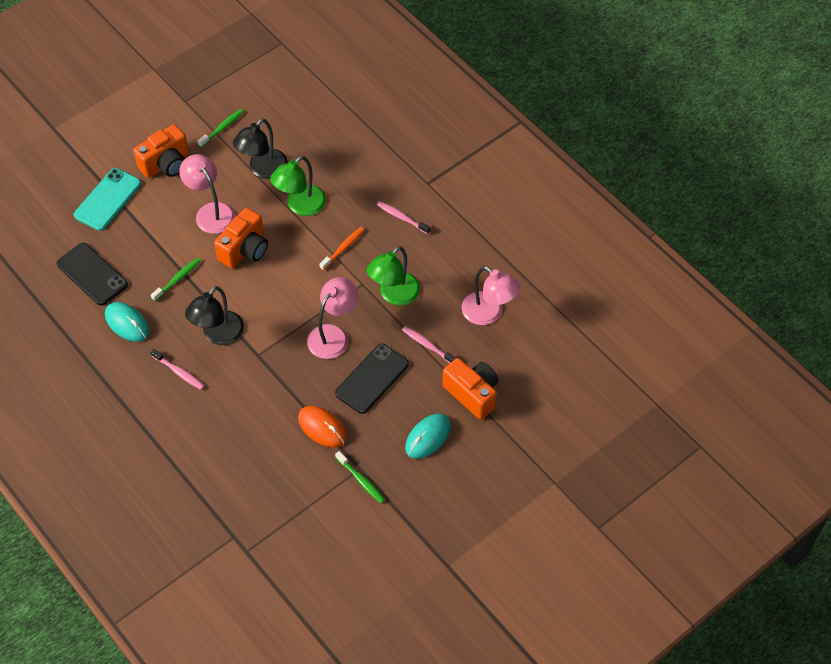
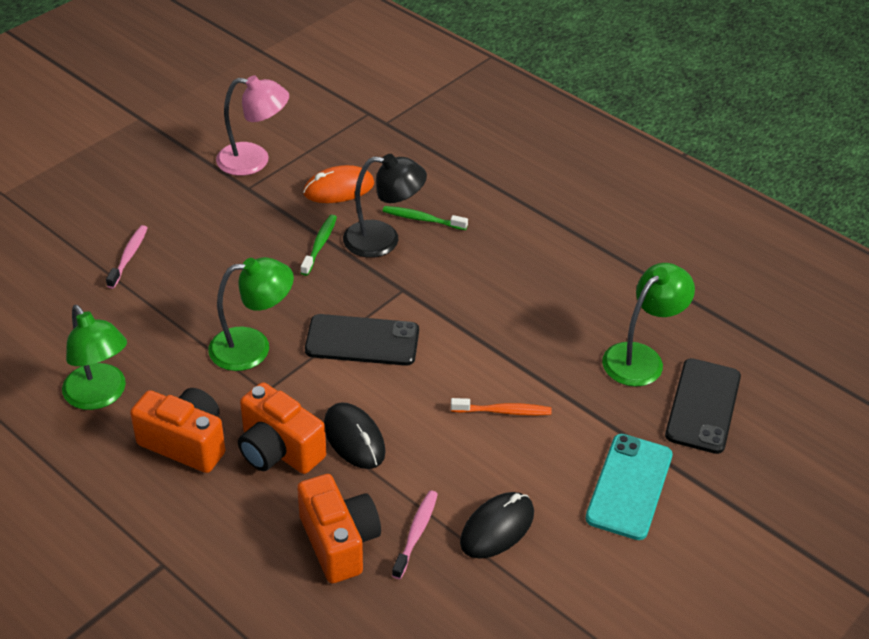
black lamp: [185,286,244,345] [233,119,288,179] = 2 -> [343,154,427,258] = 1
black mouse: none = 0 -> [324,402,386,469] [460,492,534,559] = 2
green lamp: [270,156,326,216] [366,246,420,305] = 2 -> [62,305,127,410] [208,257,294,371] [602,263,695,387] = 3
green toothbrush: [151,258,201,301] [198,109,244,148] [335,451,385,503] = 3 -> [301,215,337,276] [383,206,468,230] = 2
pink lamp: [179,154,235,234] [307,277,358,359] [462,266,520,325] = 3 -> [216,75,289,176] = 1
pink toothbrush: [150,349,204,390] [377,201,431,234] [402,326,456,363] = 3 -> [106,225,148,289] [392,490,438,579] = 2
turquoise mouse: [105,302,149,342] [405,414,451,459] = 2 -> none = 0

